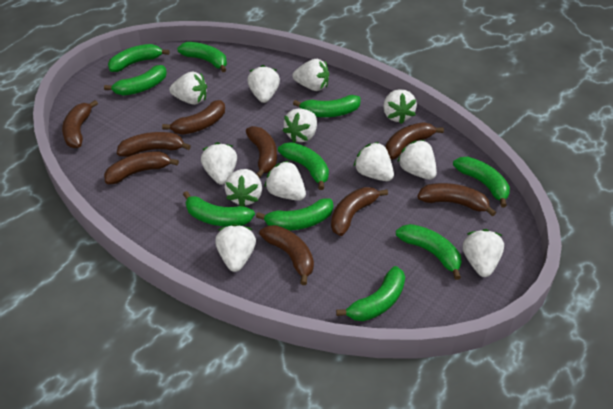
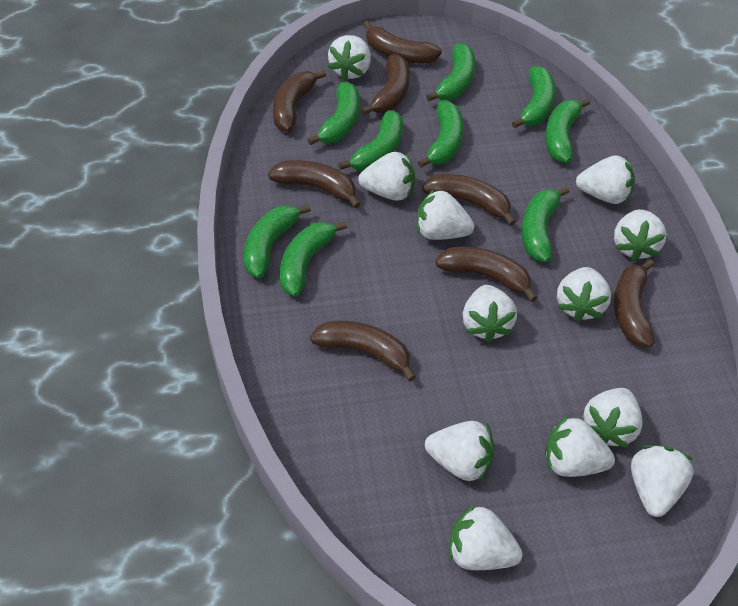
brown banana: [62,100,98,148] [104,151,179,184] [117,132,191,157] [162,100,225,135] [246,126,277,178] [259,225,314,285] [331,187,388,236] [386,122,444,159] [417,183,496,217] = 9 -> [268,160,361,208] [273,70,326,132] [310,321,416,381] [361,54,410,115] [363,21,442,63] [422,174,516,226] [435,247,538,302] [614,259,654,347] = 8
green banana: [104,65,167,96] [108,44,170,72] [177,42,227,72] [183,191,255,227] [256,198,333,230] [278,142,329,190] [293,95,360,117] [336,266,405,321] [396,224,462,280] [453,157,510,208] = 10 -> [244,204,311,278] [280,221,347,297] [307,82,360,145] [339,110,403,170] [418,100,464,168] [426,43,475,101] [512,66,556,128] [522,186,569,262] [545,98,590,163] = 9

